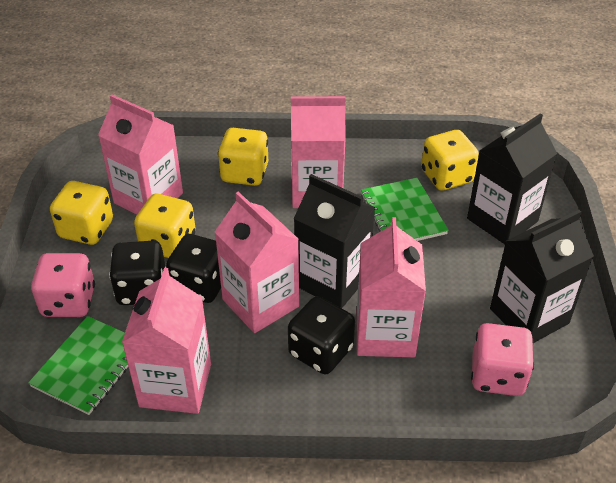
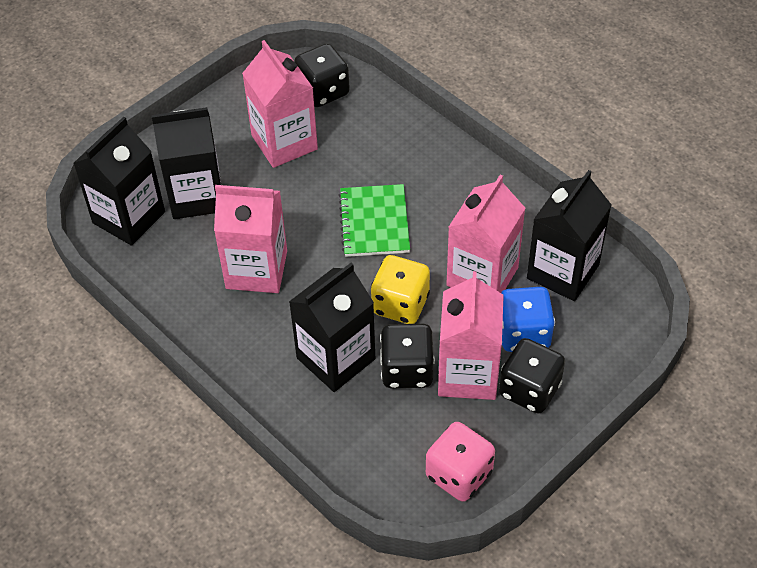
black carton: [294,174,375,308] [467,113,557,244] [490,210,594,343] = 3 -> [73,116,165,246] [151,107,221,219] [289,263,375,392] [527,170,612,301] = 4
blue dice: none = 0 -> [501,287,555,352] = 1
green notebook: [28,316,128,415] [361,178,449,241] = 2 -> [339,184,410,257] = 1
pink carton: [98,94,183,214] [122,268,211,414] [215,192,299,333] [291,96,346,208] [357,217,426,357] = 5 -> [214,185,287,293] [242,40,318,168] [438,271,504,400] [446,175,525,293] = 4
pink dice: [31,253,95,317] [471,323,534,396] = 2 -> [426,422,495,502] = 1
yellow dice: [50,181,113,245] [134,194,196,258] [218,128,268,186] [421,130,479,191] = 4 -> [371,255,430,324] = 1

